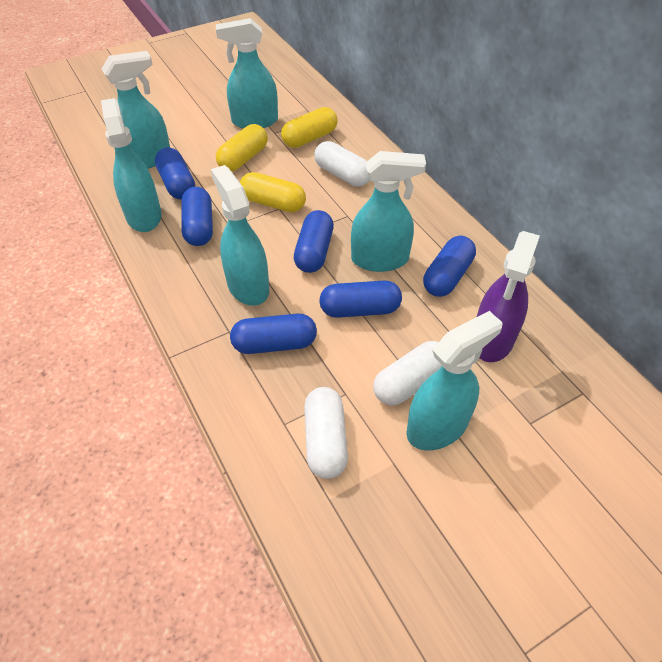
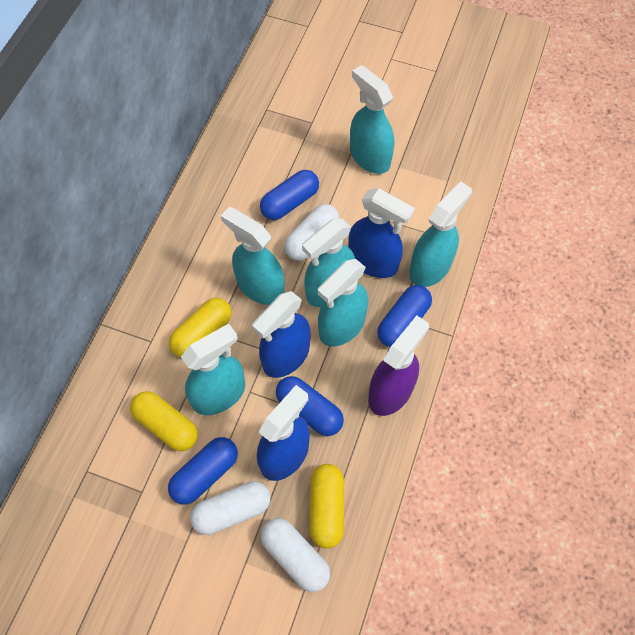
blue capsule: [155,147,195,200] [181,187,213,246] [230,313,317,354] [294,210,334,273] [319,280,402,318] [423,236,476,297] = 6 -> [168,437,238,505] [260,170,319,220] [276,376,344,436] [377,285,432,347] = 4
blue spray bottle: none = 0 -> [252,291,310,378] [257,385,310,481] [348,188,415,278] = 3

